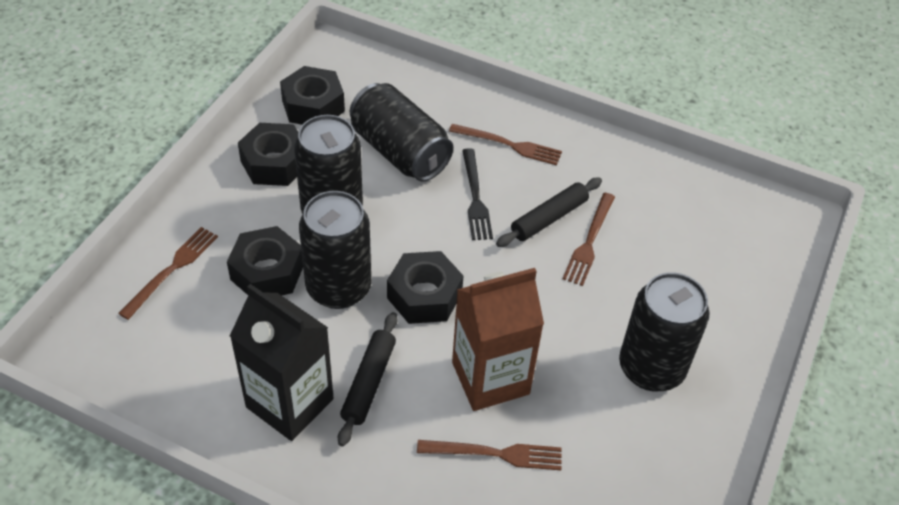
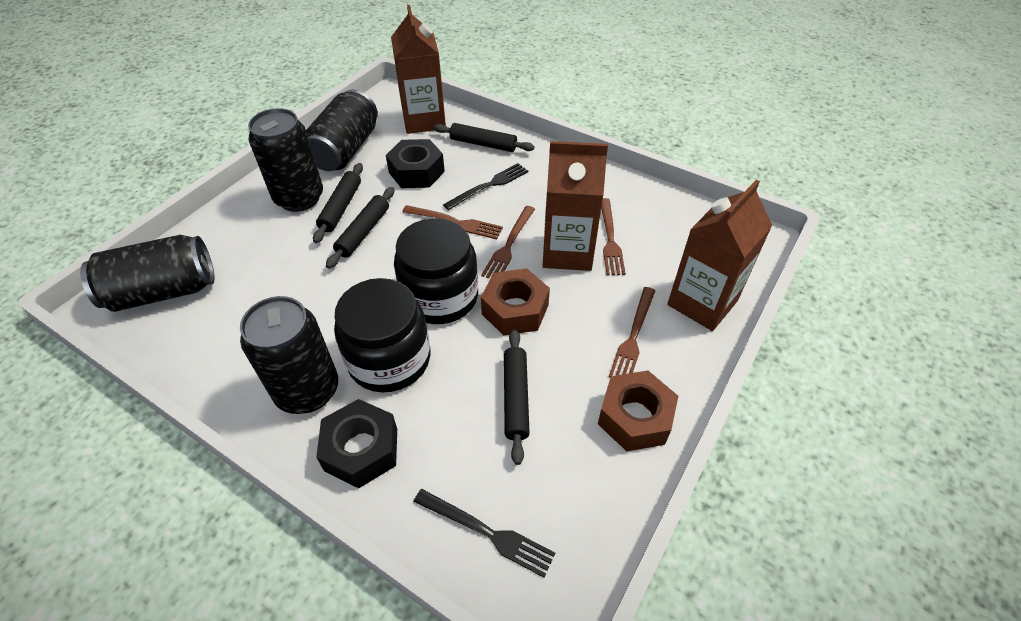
black carton: [230,284,333,441] = 1 -> none = 0
black fork: [462,148,493,240] = 1 -> [414,489,555,578] [443,163,528,210] = 2
black jar: none = 0 -> [334,278,430,393] [394,218,478,324] = 2
black nut: [227,226,303,296] [238,123,298,186] [280,66,345,125] [387,251,463,324] = 4 -> [316,399,397,488] [386,139,445,188] = 2
black rolling pin: [338,312,397,447] [496,178,602,247] = 2 -> [313,163,363,243] [326,187,395,269] [433,123,535,152] [504,329,530,465] = 4
brown carton: [452,268,544,411] = 1 -> [391,5,446,134] [543,141,608,271] [667,180,772,331] = 3
brown nut: none = 0 -> [481,268,550,335] [598,370,678,451] = 2

